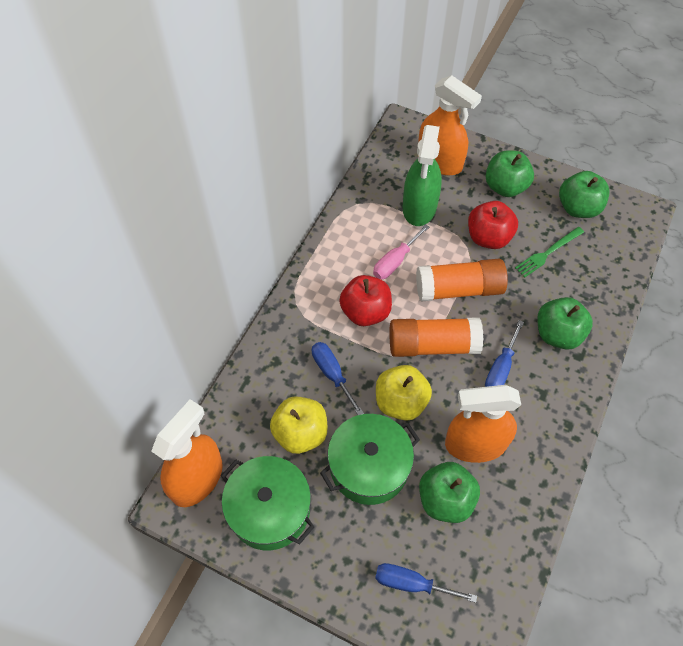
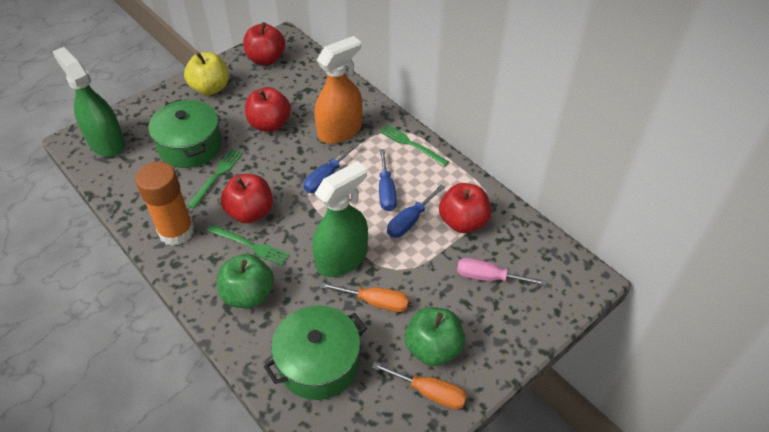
green apple: [419,462,480,523] [486,150,534,197] [537,297,593,350] [559,171,610,218] = 4 -> [217,254,274,308] [405,307,465,366] = 2
green fork: [515,227,584,277] = 1 -> [187,149,243,209] [207,224,290,266] [379,124,449,166] = 3
green spray bottle: [403,125,442,226] = 1 -> [52,47,125,157] [312,161,368,277] = 2
orange glue stick: [390,317,483,357] [416,259,508,302] = 2 -> [135,162,194,246] = 1
orange screwdriver: none = 0 -> [320,282,409,312] [371,362,467,410] = 2
orange spray bottle: [151,399,223,507] [418,75,482,175] [445,385,521,463] = 3 -> [314,36,362,144] = 1
red apple: [339,275,392,326] [468,201,518,249] = 2 -> [221,174,273,223] [243,22,285,65] [245,87,291,132] [439,183,491,233] = 4
yellow apple: [270,396,328,454] [376,365,432,421] = 2 -> [184,52,229,95] = 1

